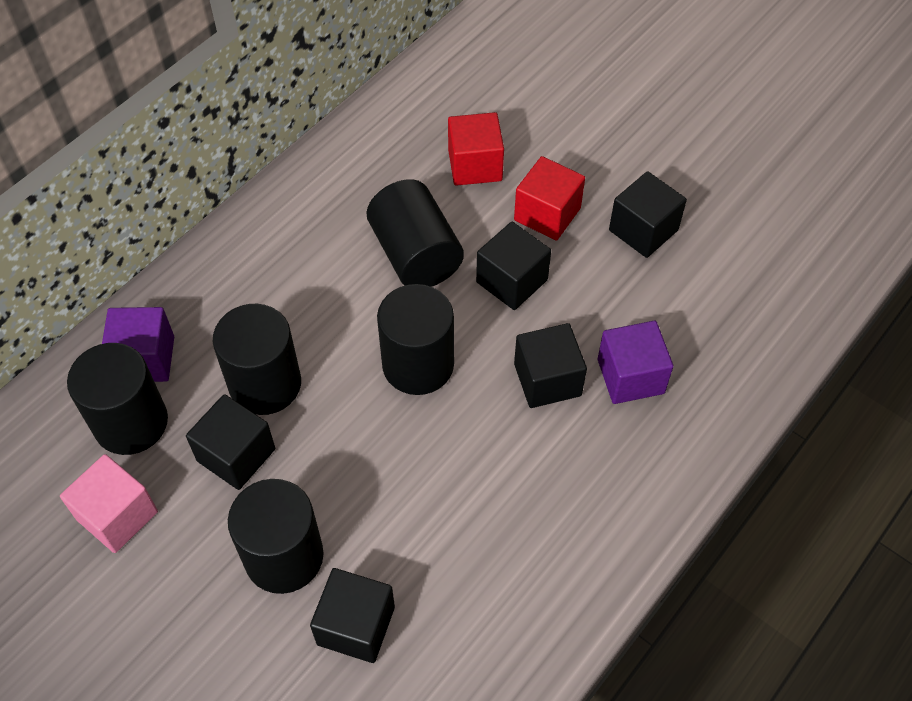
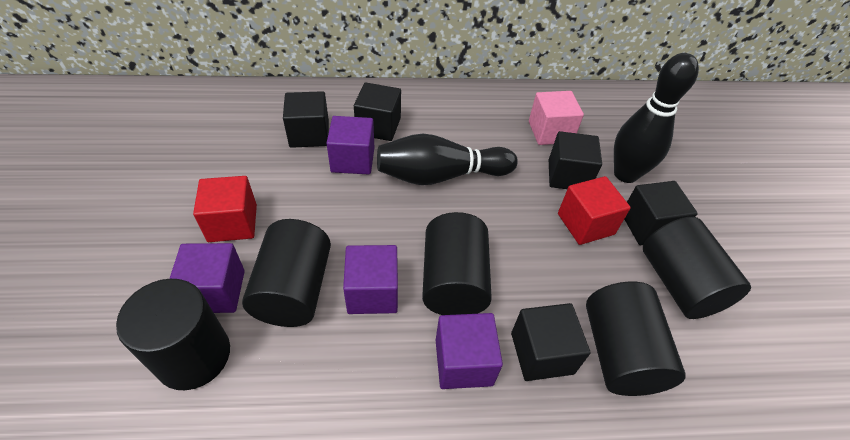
black bowling pin: none = 0 -> [377,134,518,185] [614,53,699,183] = 2
purple cube: [102,307,174,382] [598,321,674,404] = 2 -> [169,243,245,313] [326,116,374,174] [343,245,398,314] [436,313,503,389] = 4

